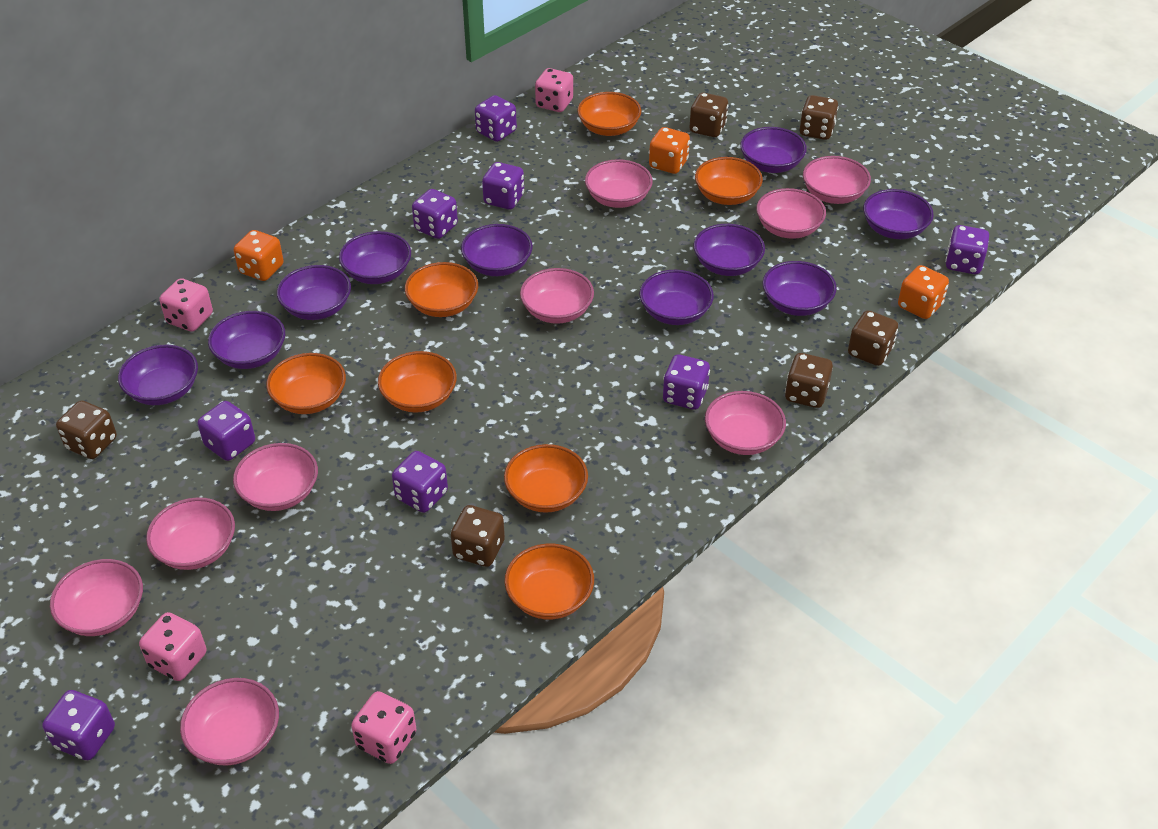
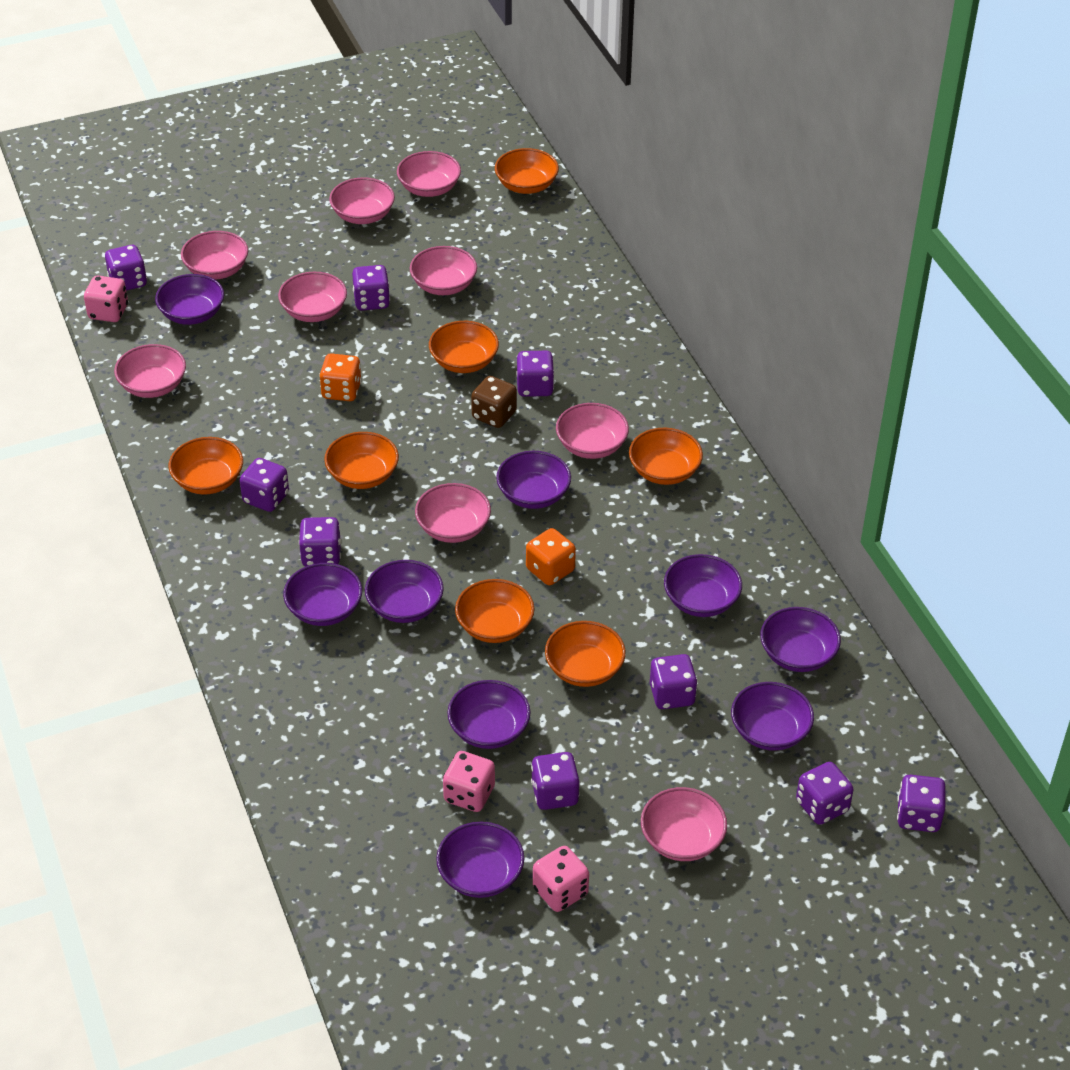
brown dice: [56,401,117,459] [451,505,505,567] [689,93,728,137] [785,353,833,408] [800,95,839,140] [848,310,898,366] = 6 -> [471,376,517,428] = 1
orange dice: [234,230,284,281] [649,127,690,174] [898,265,949,319] = 3 -> [319,353,362,401] [526,528,576,585] = 2
pink dice: [139,612,206,681] [159,278,213,332] [351,691,417,764] [535,68,573,112] = 4 -> [84,276,128,322] [443,751,495,812] [533,846,589,912] = 3
purple bowl: [118,345,198,405] [208,311,285,369] [277,265,351,320] [339,231,411,284] [461,224,533,276] [639,270,714,325] [693,224,765,276] [740,127,807,173] [762,261,837,316] [863,189,934,239] = 10 -> [155,274,224,325] [283,563,362,626] [365,560,444,623] [436,822,524,898] [447,680,531,749] [496,451,571,509] [664,554,742,617] [731,682,814,751] [760,607,841,672] = 9
purple dice: [42,690,115,760] [198,401,255,461] [392,451,448,513] [412,189,458,239] [475,95,517,142] [482,162,524,209] [663,354,710,410] [945,225,989,274] = 8 -> [105,245,147,291] [240,458,289,512] [299,517,341,566] [352,265,390,311] [516,351,554,397] [531,752,580,810] [650,654,698,709] [796,762,854,825] [897,775,946,832] = 9

